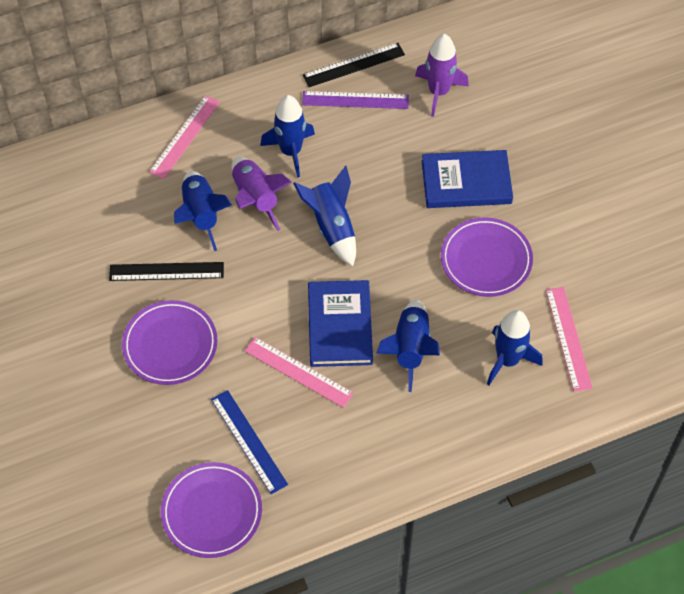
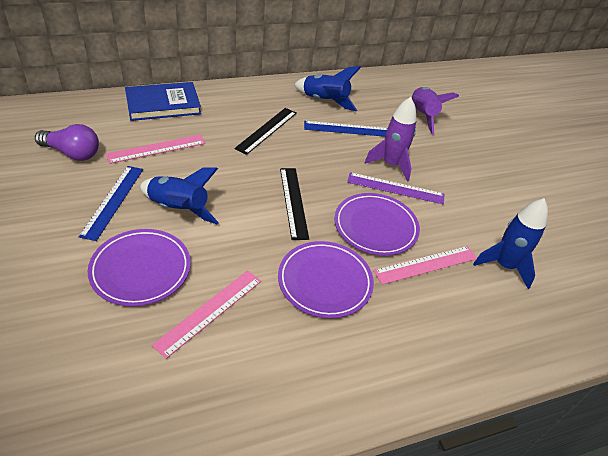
blue book: [308,280,373,367] [422,150,513,208] = 2 -> [125,82,201,121] = 1
blue rocket: [174,171,232,251] [260,95,315,178] [293,166,356,266] [376,299,440,392] [487,310,543,385] = 5 -> [140,168,219,224] [294,66,361,111] [473,198,548,289] = 3
blue ruler: [211,390,288,494] = 1 -> [79,166,143,241] [304,121,388,137] = 2
purple light bulb: none = 0 -> [35,124,99,161] = 1

